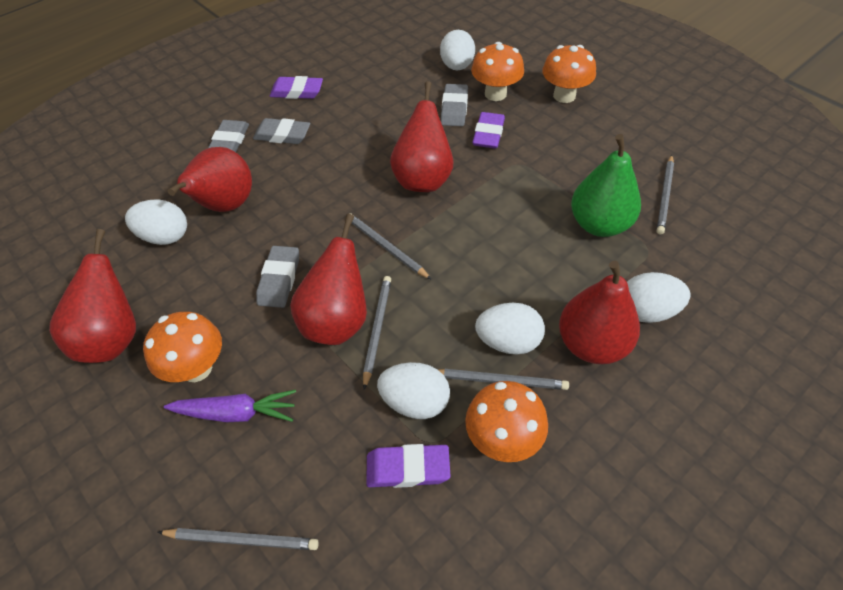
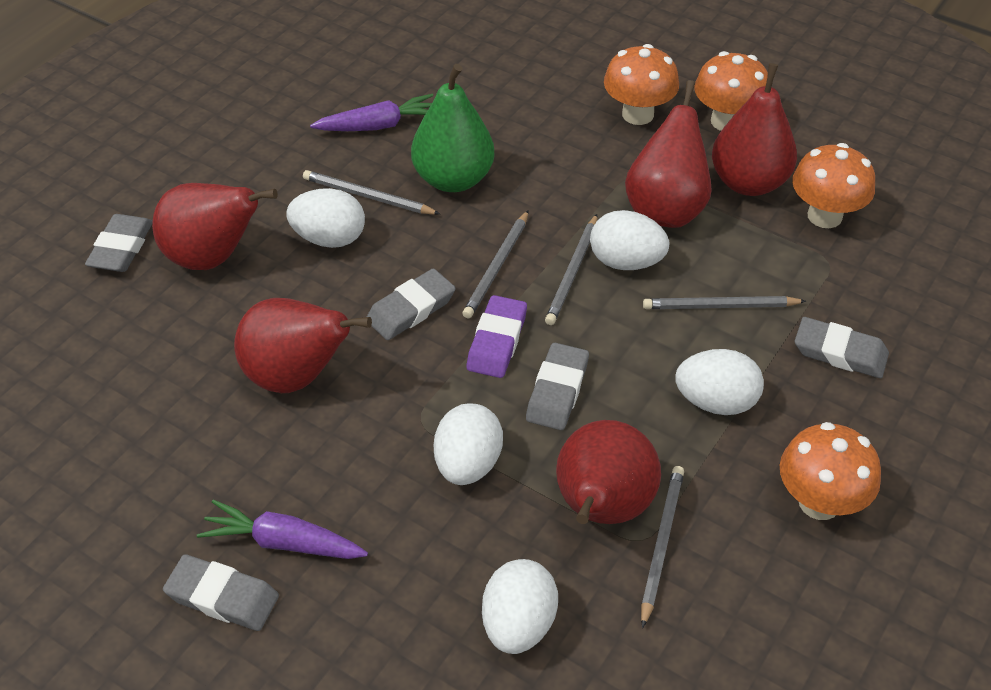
grey eraser: [208,120,249,152] [253,118,310,144] [256,246,299,308] [441,84,468,126] = 4 -> [85,214,153,272] [163,554,279,631] [367,268,456,340] [526,343,589,430] [795,317,889,378] = 5
purple carrot: [164,390,296,422] = 1 -> [197,500,368,559] [310,94,433,131] = 2
purple eraser: [270,76,323,99] [366,444,451,488] [472,112,505,149] = 3 -> [466,295,527,378] = 1

